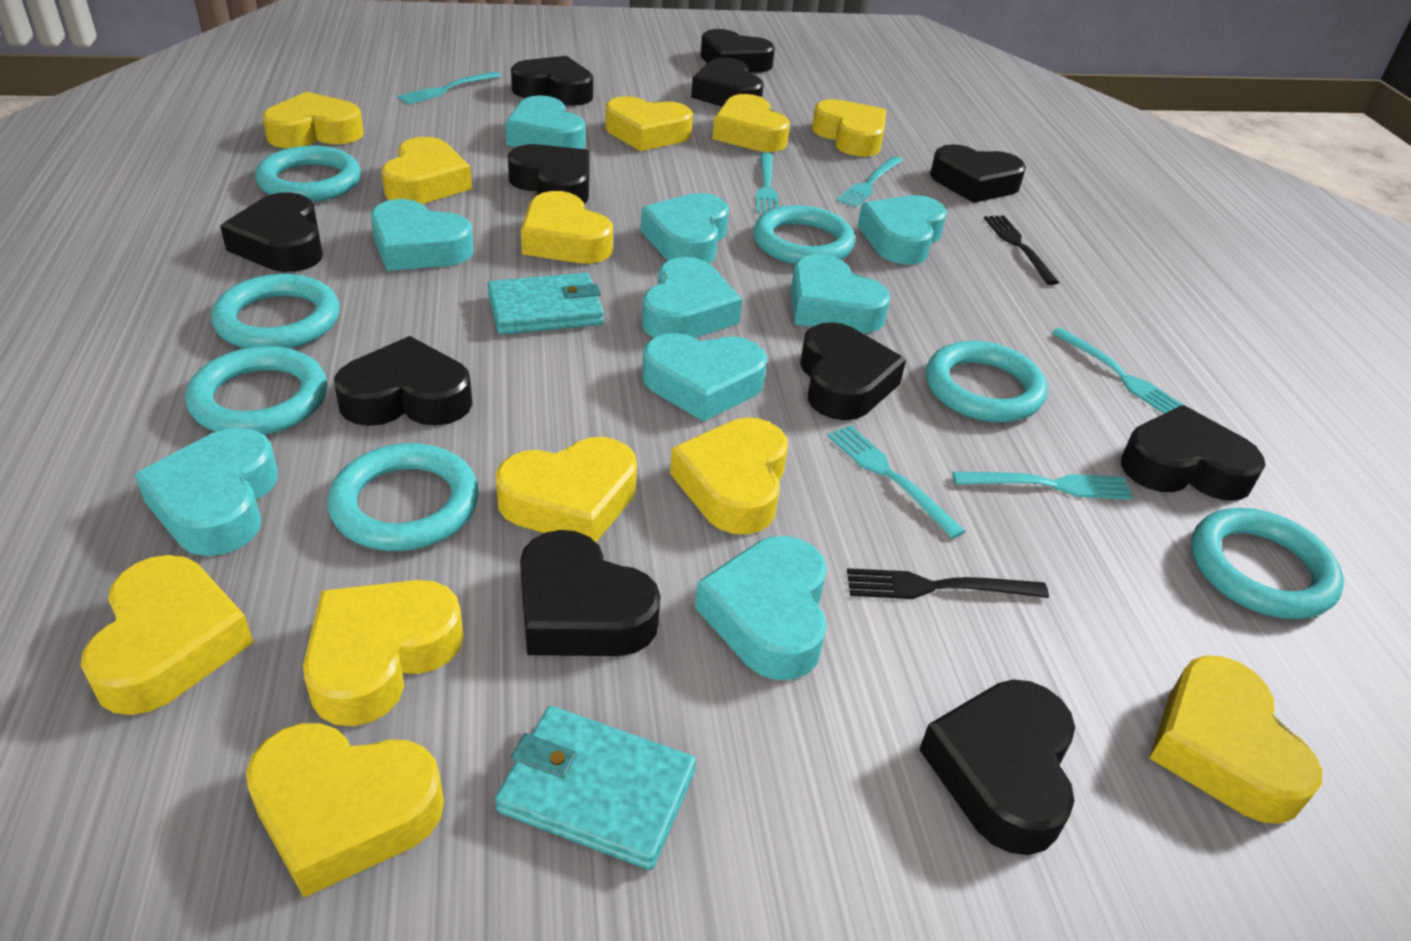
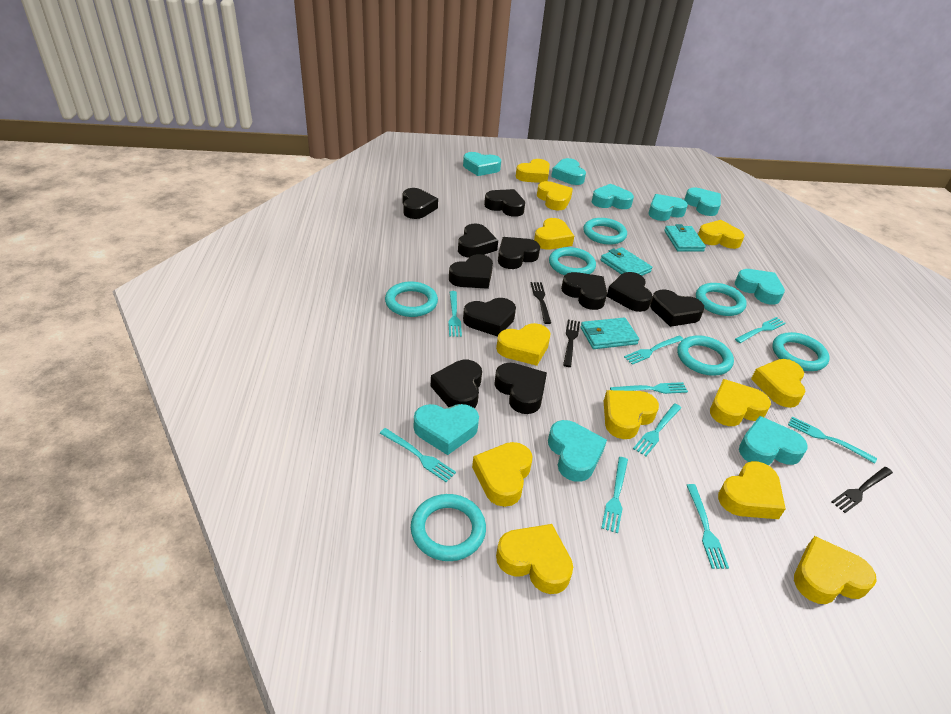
black fork: [847,568,1049,599] [984,215,1059,285] = 2 -> [531,282,551,324] [563,320,580,367] [831,467,893,513] = 3
turquoise fork: [397,72,501,105] [756,152,778,213] [827,425,966,539] [836,156,903,208] [953,472,1133,499] [1052,328,1183,414] = 6 -> [380,428,456,482] [448,291,462,337] [601,457,628,533] [610,382,688,394] [624,336,683,365] [633,403,681,456] [687,484,729,569] [735,317,786,343] [788,417,877,464] = 9
turquoise wallet: [487,273,604,335] [495,706,696,870] = 2 -> [580,318,639,349] [600,247,652,276] [664,224,706,252] = 3

